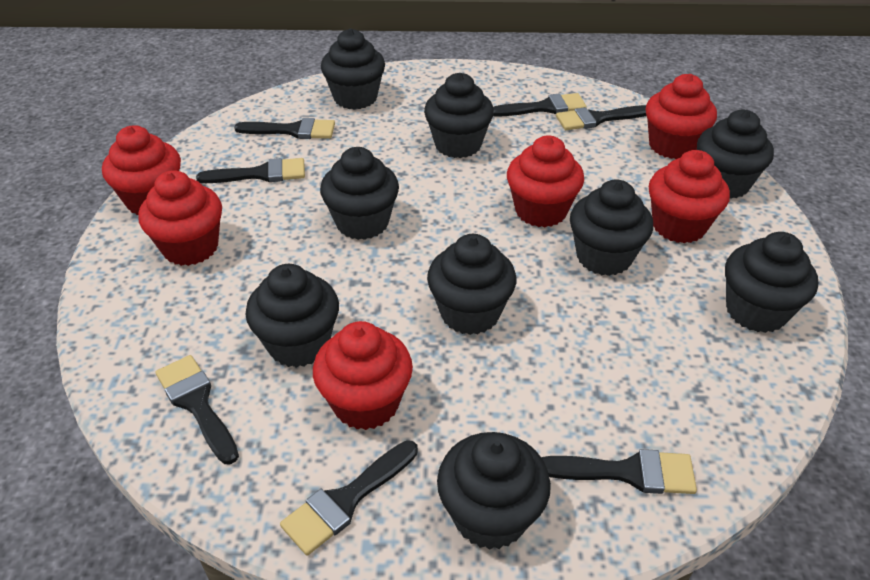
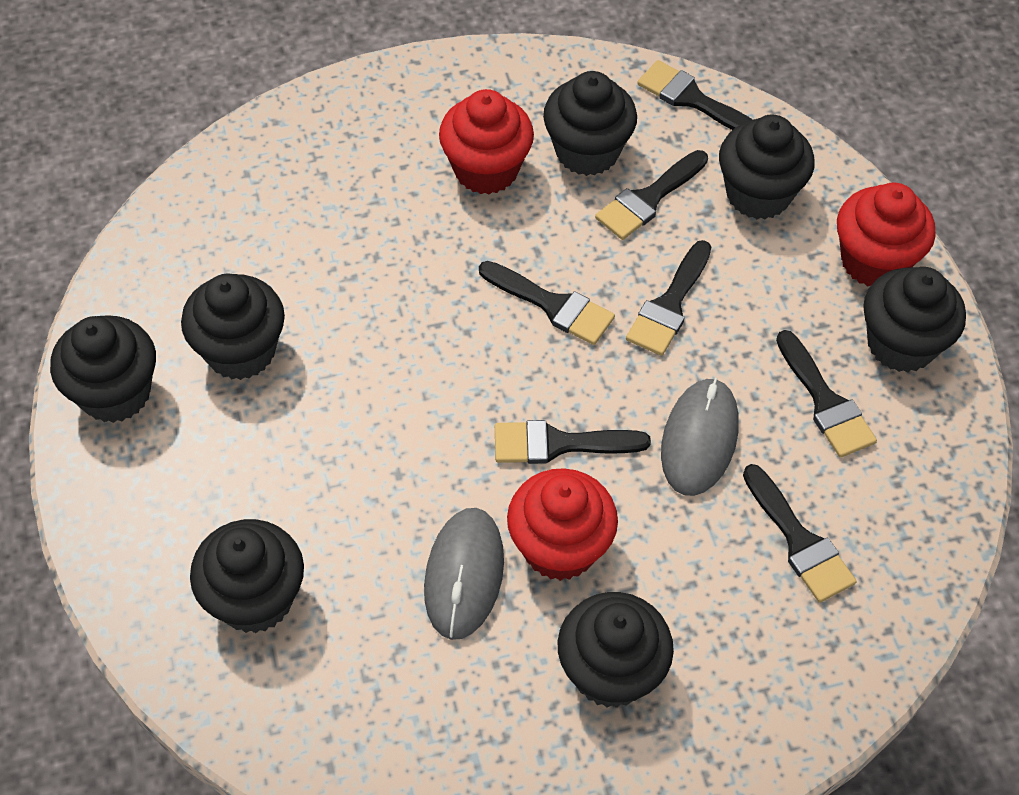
black cupcake: [245,264,339,367] [320,147,399,240] [321,28,385,110] [424,73,494,158] [427,234,516,335] [437,432,551,550] [570,180,653,276] [697,110,774,199] [725,232,818,333] = 9 -> [50,315,156,423] [181,274,285,380] [190,519,304,633] [543,71,637,176] [558,592,674,708] [719,114,814,219] [863,267,966,372] = 7
grey mouse: none = 0 -> [424,508,504,640] [661,378,738,496] = 2
red cupcake: [102,125,181,215] [138,170,222,266] [313,321,413,430] [507,135,584,227] [646,74,717,159] [649,150,730,243] = 6 -> [439,89,534,194] [507,468,618,581] [837,182,936,287] = 3

